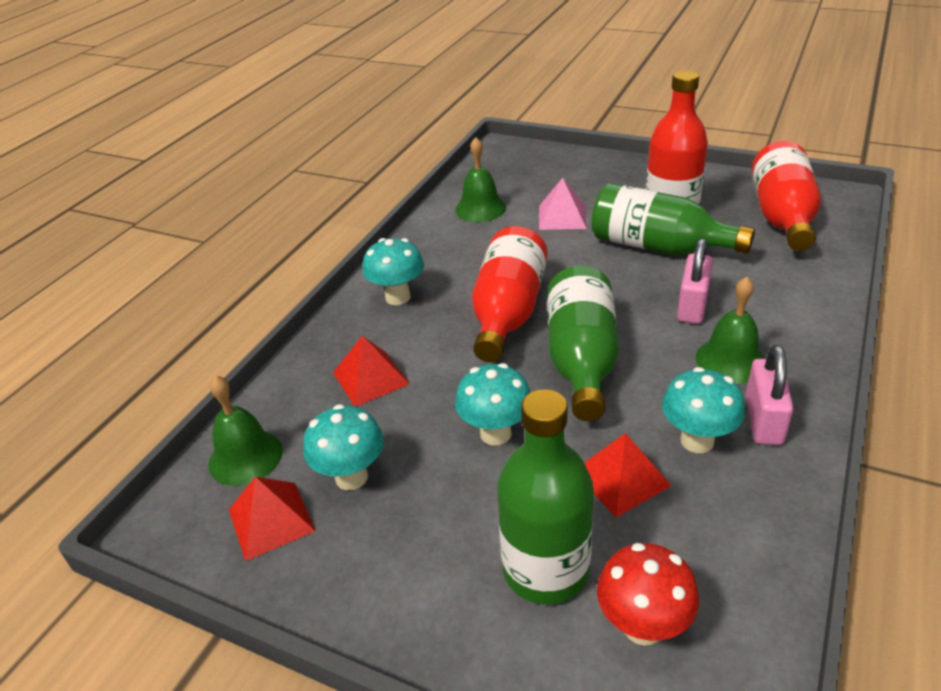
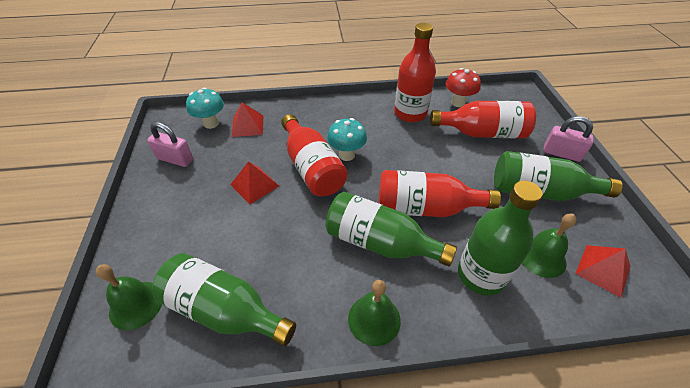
green bottle: [497,389,594,604] [547,266,619,421] [591,183,755,255] = 3 -> [152,253,296,346] [326,192,457,266] [458,181,543,295] [494,151,623,201] = 4
pink pyramid: [539,178,587,230] = 1 -> none = 0
red bottle: [472,226,548,362] [646,70,708,205] [752,141,821,251] = 3 -> [281,114,348,196] [378,170,501,218] [394,23,436,122] [430,101,536,138] = 4
turquoise mushroom: [303,404,384,490] [362,238,424,305] [455,363,530,446] [662,367,745,453] = 4 -> [186,88,224,129] [327,118,367,161] = 2

